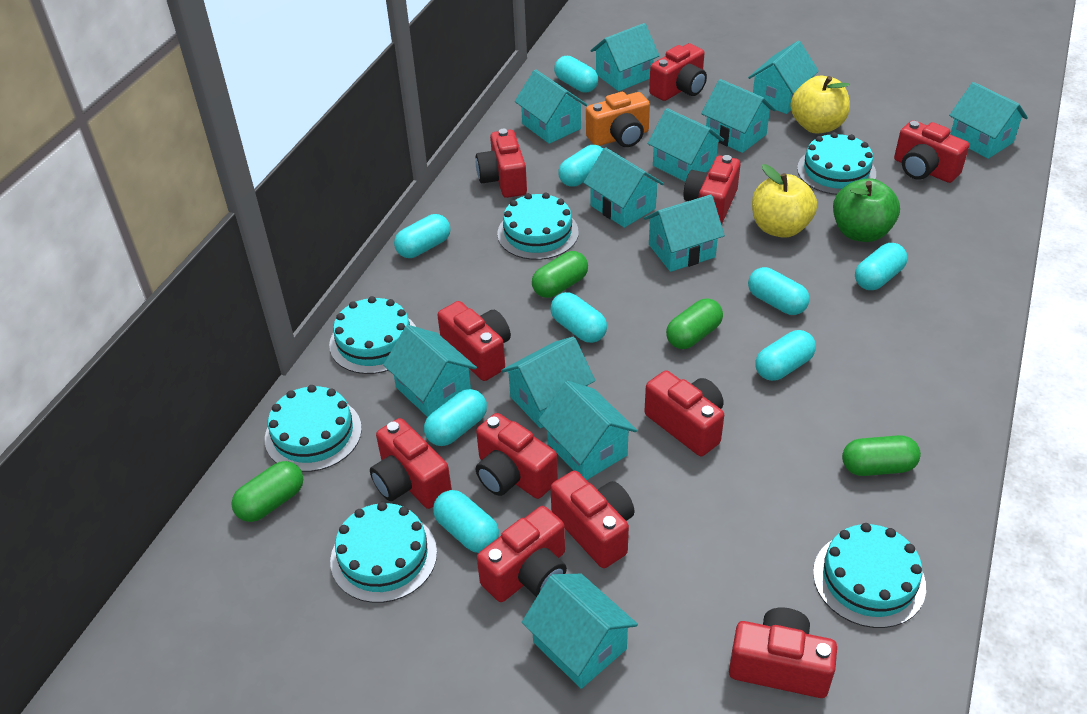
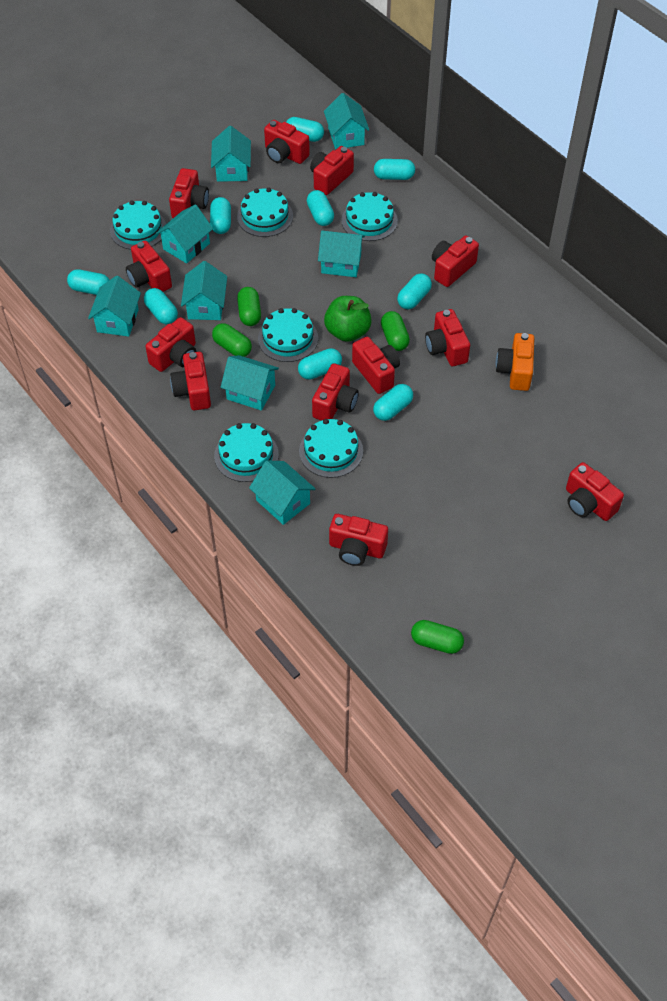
red camera: [370,418,452,509] [437,301,511,381] [476,129,527,198] [476,413,558,499] [477,506,567,602] [550,470,634,568] [644,370,724,456] [649,43,707,101] [683,155,740,225] [729,608,837,698] [894,120,969,183] = 11 -> [126,241,172,292] [145,317,196,372] [169,168,209,218] [170,352,211,410] [264,120,310,164] [310,146,354,195] [312,363,359,421] [329,514,388,566] [352,337,400,394] [425,309,470,366] [432,236,479,287] [566,462,624,521] = 12
turquoise house: [383,325,477,417] [501,337,595,428] [515,69,587,144] [522,574,638,689] [538,381,637,480] [584,147,664,228] [591,23,659,91] [644,194,725,272] [647,108,724,182] [701,79,776,153] [748,41,819,114] [949,82,1028,159] = 12 -> [88,276,141,337] [156,204,213,263] [181,261,227,320] [211,126,251,182] [221,355,279,411] [249,461,315,525] [318,231,365,277] [324,93,369,149] = 8
yellow apple: [752,164,817,238] [790,76,850,134] = 2 -> none = 0

